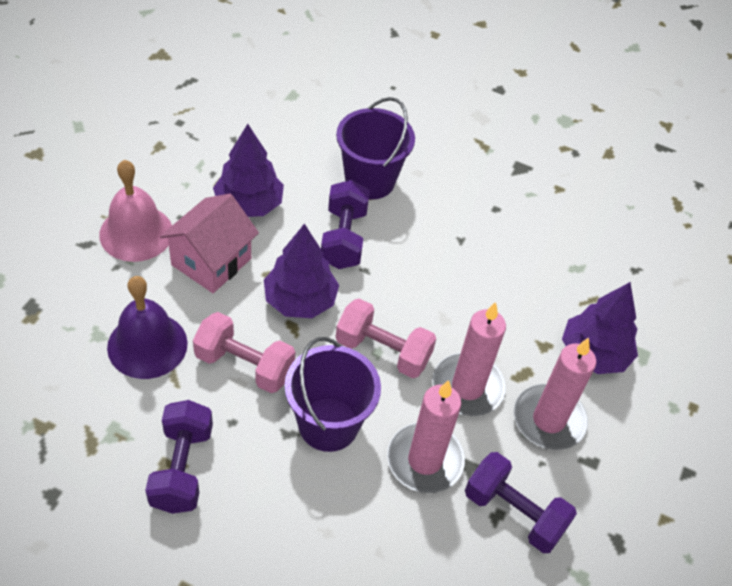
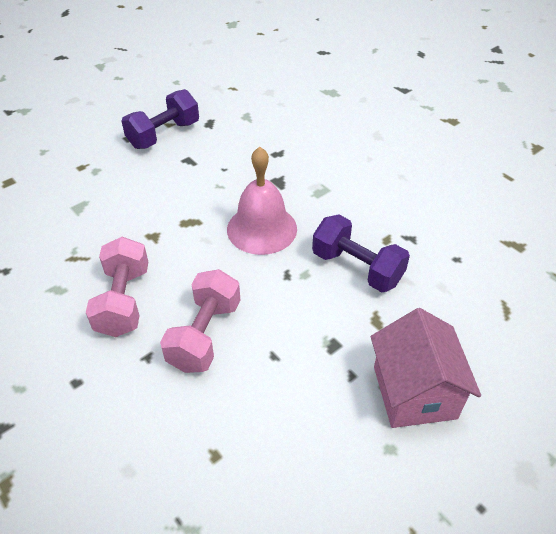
pink candle: [387,380,465,493] [432,302,506,416] [514,338,596,450] = 3 -> none = 0
purple bell: [107,276,188,379] = 1 -> none = 0
purple bucket: [284,337,381,452] [336,97,415,199] = 2 -> none = 0
purple dumbbell: [145,400,213,514] [321,180,370,269] [465,452,577,553] = 3 -> [122,89,199,149] [312,214,410,292] = 2
purple tree: [213,124,284,217] [264,224,339,318] [562,282,638,374] = 3 -> none = 0

